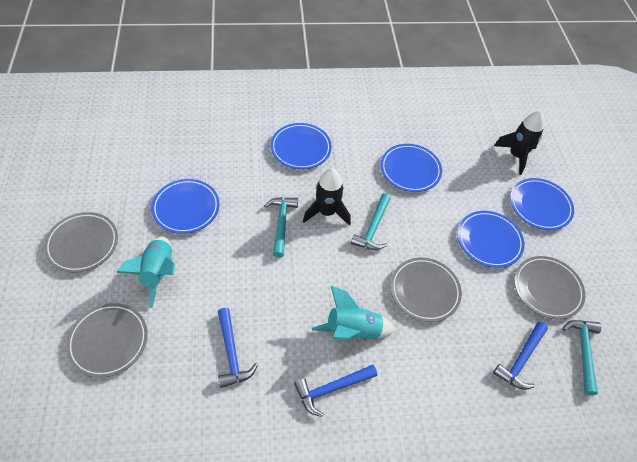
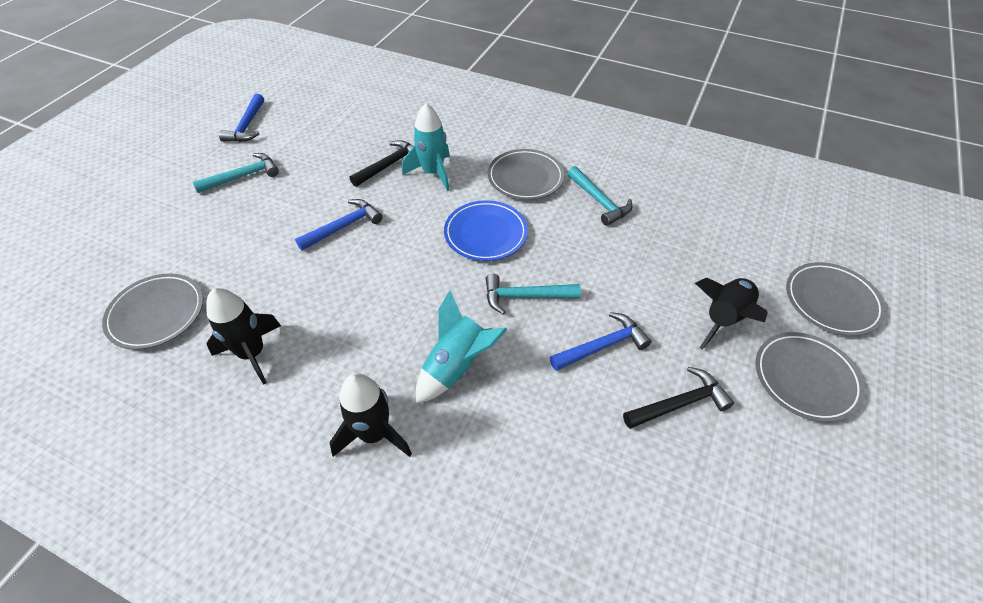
black hammer: none = 0 -> [350,140,413,187] [623,367,734,429] = 2
black rocket: [303,168,351,226] [494,111,544,175] = 2 -> [206,288,281,385] [329,373,412,457] [695,278,767,350] = 3
blue plate: [151,179,220,234] [271,123,332,169] [381,144,442,192] [457,211,524,268] [510,178,574,230] = 5 -> [444,200,528,261] = 1

